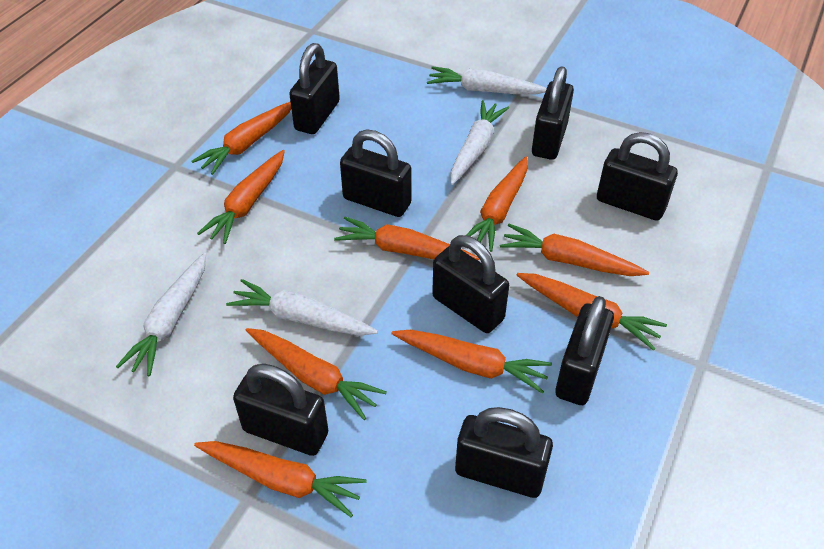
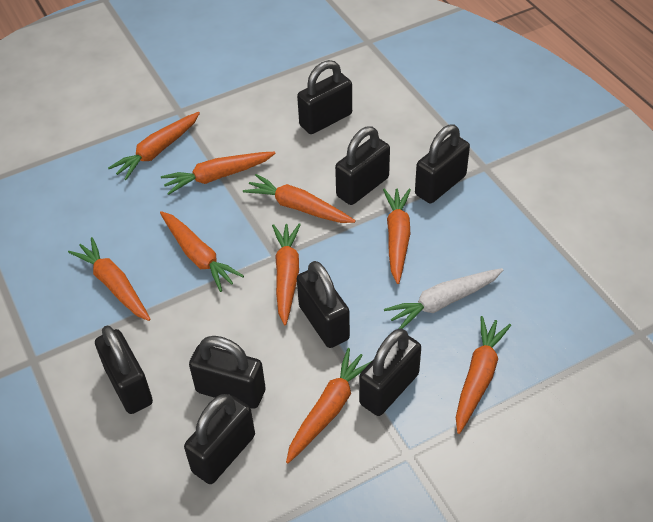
white carrot: [116,253,206,376] [226,279,378,336] [427,66,547,95] [450,100,509,185] = 4 -> [384,268,504,329] = 1

